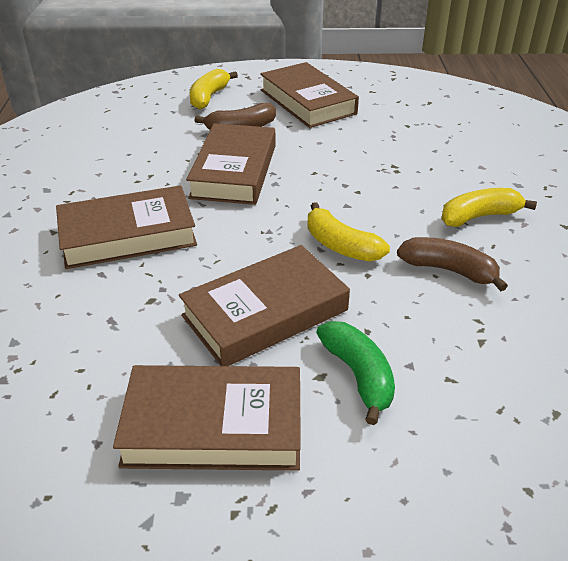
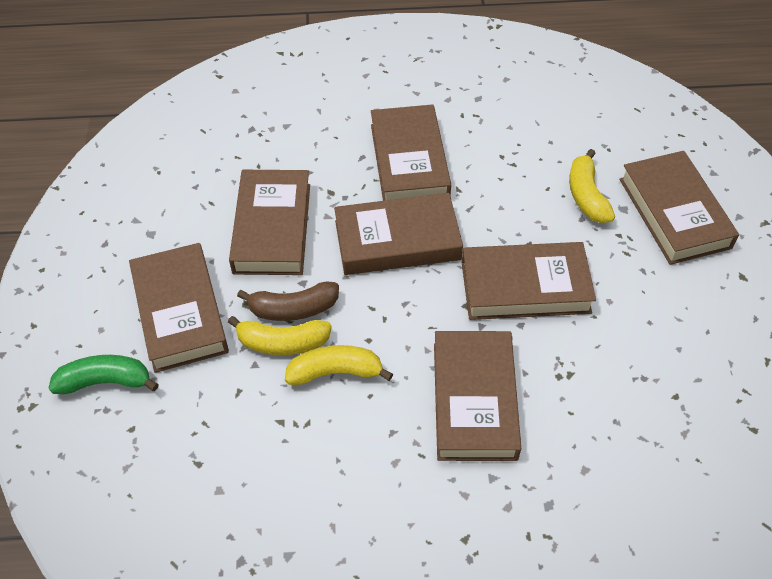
brown banana: [194,103,276,130] [397,237,508,291] = 2 -> [237,281,339,321] = 1
brown book: [56,185,197,269] [113,365,301,471] [179,245,350,366] [186,123,275,205] [260,62,359,128] = 5 -> [129,243,229,373] [229,170,310,275] [334,193,463,275] [371,104,451,201] [434,331,521,461] [462,242,596,320] [620,151,739,265] = 7

